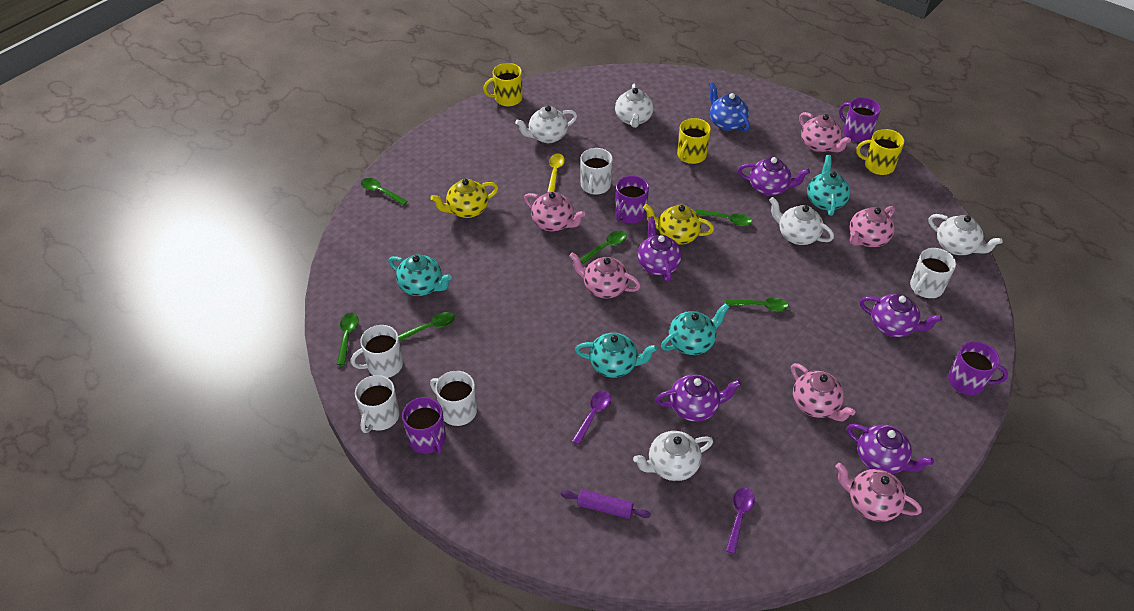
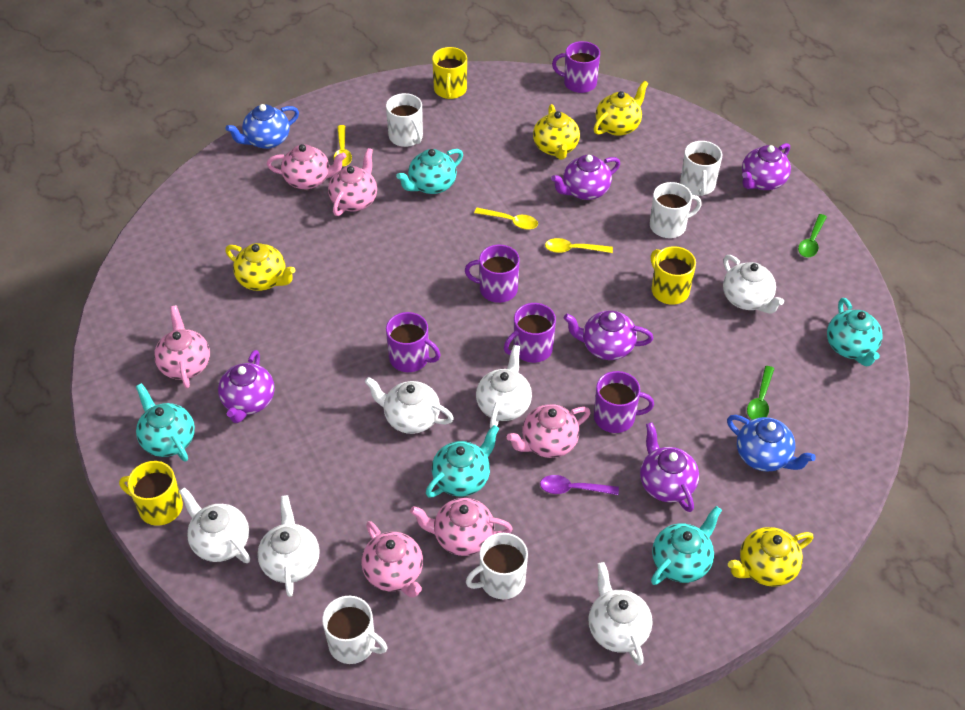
blue teapot: [709,82,750,132] = 1 -> [226,104,299,149] [727,415,816,472] = 2
green spoon: [337,313,359,365] [361,178,408,205] [398,312,455,342] [580,231,627,264] [695,209,752,226] [726,298,788,311] = 6 -> [747,366,774,420] [798,214,827,258] = 2
purple mug: [402,397,446,454] [615,176,649,223] [839,97,881,142] [948,341,1008,395] = 4 -> [386,312,440,372] [465,245,520,303] [504,303,556,363] [552,41,600,93] [594,371,654,433] = 5
purple rolling pin: [560,490,651,519] = 1 -> none = 0
purple spoon: [572,390,611,445] [726,488,755,554] = 2 -> [540,475,619,495] = 1
turquoise teapot: [389,254,452,296] [575,333,657,378] [661,303,729,355] [807,155,850,216] = 4 -> [136,383,195,462] [396,149,463,194] [426,425,499,497] [651,506,722,585] [827,298,883,366] = 5
white teapot: [515,105,577,143] [615,84,654,128] [633,431,713,481] [769,197,834,245] [928,214,1003,255] = 5 -> [179,487,250,563] [257,495,320,597] [365,377,454,434] [476,345,532,429] [588,562,652,666] [723,255,784,314] = 6
yellow spoon: [548,154,565,192] = 1 -> [334,125,352,167] [474,208,538,230] [545,238,613,253] = 3
yellow teapot: [430,179,498,218] [643,204,714,245] = 2 -> [225,243,295,291] [533,104,580,160] [594,81,649,136] [728,527,813,587] = 4

